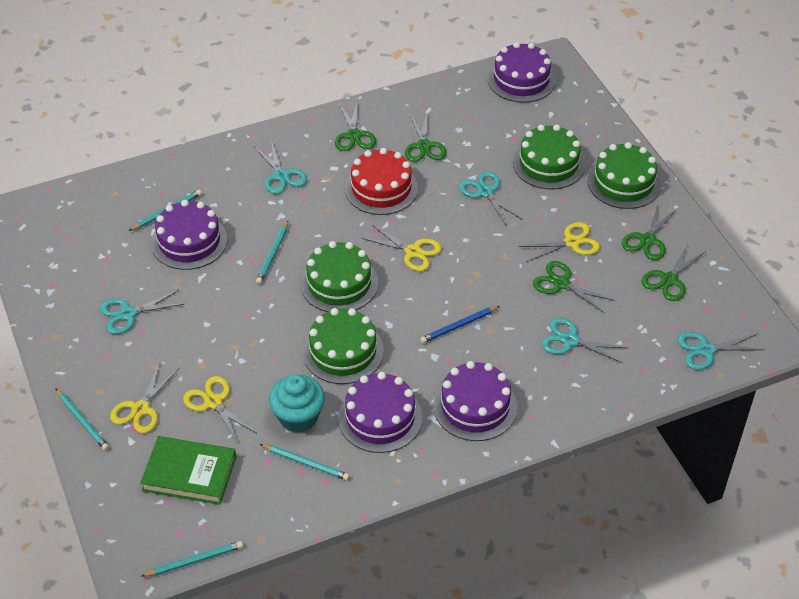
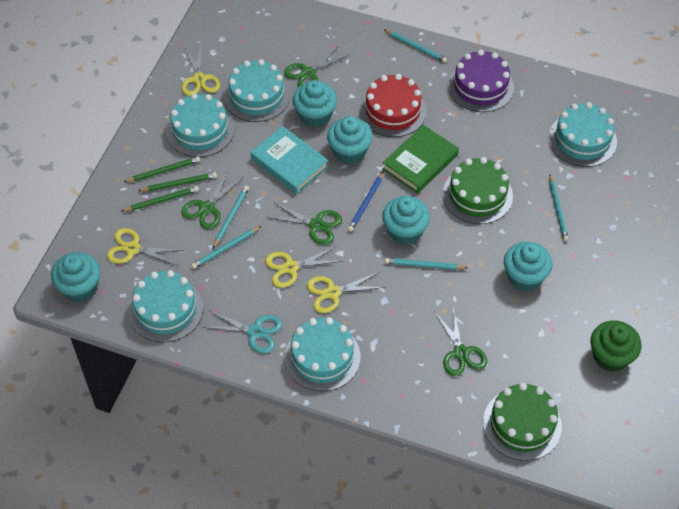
green cake: [301,241,378,312] [303,308,384,384] [513,124,585,189] [587,142,661,209] = 4 -> [443,157,513,224] [483,383,562,461] = 2
green cupcake: none = 0 -> [590,320,642,372] = 1
green pencil: none = 0 -> [121,186,199,212] [124,156,200,182] [138,172,217,191] = 3
green scissors: [335,103,376,151] [405,110,447,162] [533,261,615,313] [622,205,677,260] [641,244,706,301] = 5 -> [181,171,242,229] [266,202,342,245] [284,45,349,88] [434,307,487,376] = 4
purple cake: [151,200,227,270] [338,372,422,453] [433,361,517,441] [488,42,556,103] = 4 -> [448,50,514,112] = 1
turquoise book: none = 0 -> [251,126,329,194] = 1
turquoise cake: none = 0 -> [129,270,203,342] [166,93,234,157] [224,59,290,122] [284,317,361,391] [549,102,617,167] = 5
turquoise cupcake: [269,374,325,432] = 1 -> [51,252,100,302] [293,80,337,128] [327,116,373,164] [382,196,430,245] [504,241,552,291] = 5
turquoise scissors: [100,290,184,334] [255,140,307,194] [459,171,523,225] [542,318,628,363] [678,332,765,370] = 5 -> [202,310,282,353] = 1

